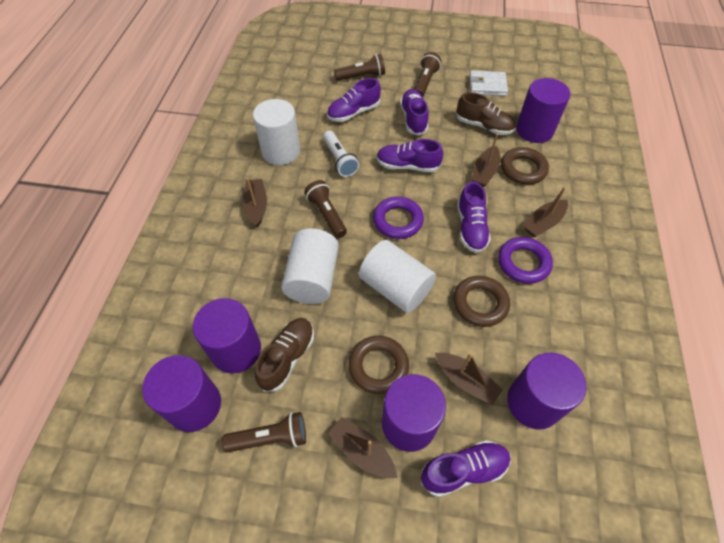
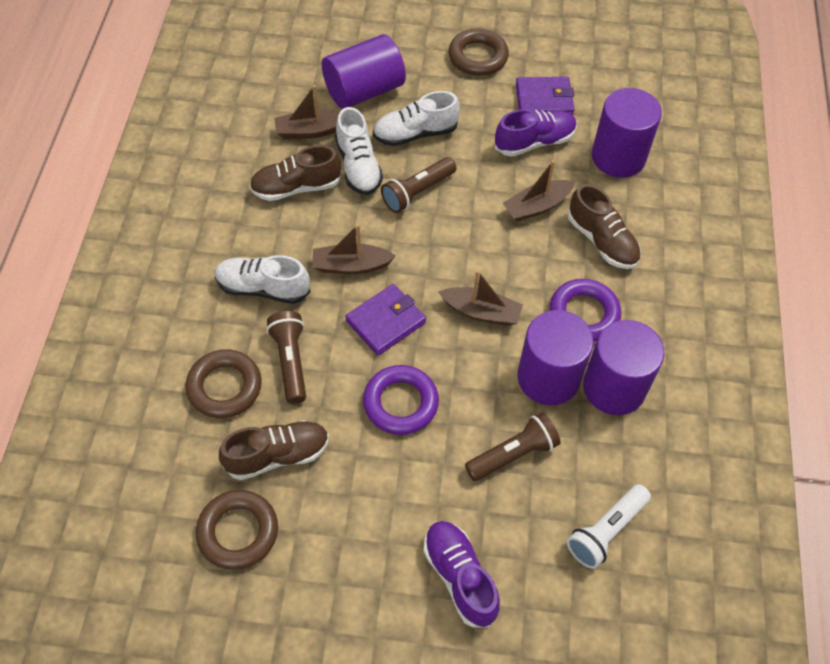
brown boat: [243,178,267,227] [328,417,397,478] [435,353,503,405] [471,133,500,187] [523,187,568,238] = 5 -> [274,85,340,139] [313,224,396,274] [438,270,523,326] [503,160,575,222] = 4
brown flashlight: [222,412,306,453] [304,180,347,238] [334,54,385,81] [415,52,441,96] = 4 -> [267,311,306,404] [381,157,457,213] [465,412,560,481] = 3
brown shoe: [255,318,314,392] [456,92,516,135] = 2 -> [219,420,329,480] [249,145,341,201] [568,184,641,269] = 3
purple cylinder: [142,355,221,432] [193,298,261,373] [382,374,446,452] [507,353,586,430] [516,78,570,143] = 5 -> [322,34,406,109] [517,310,594,405] [583,320,664,415] [592,88,662,178] = 4
purple shoe: [327,78,381,122] [376,139,443,172] [400,89,429,136] [421,440,511,497] [457,182,491,253] = 5 -> [424,521,500,628] [495,109,577,157] = 2
purple wallet: none = 0 -> [345,284,426,356] [516,77,575,115] = 2
white cylinder: [253,99,300,165] [281,228,339,304] [359,240,436,313] = 3 -> none = 0
white shoe: none = 0 -> [215,255,310,304] [335,107,383,195] [373,91,460,146] = 3
white wallet: [469,71,508,96] = 1 -> none = 0

